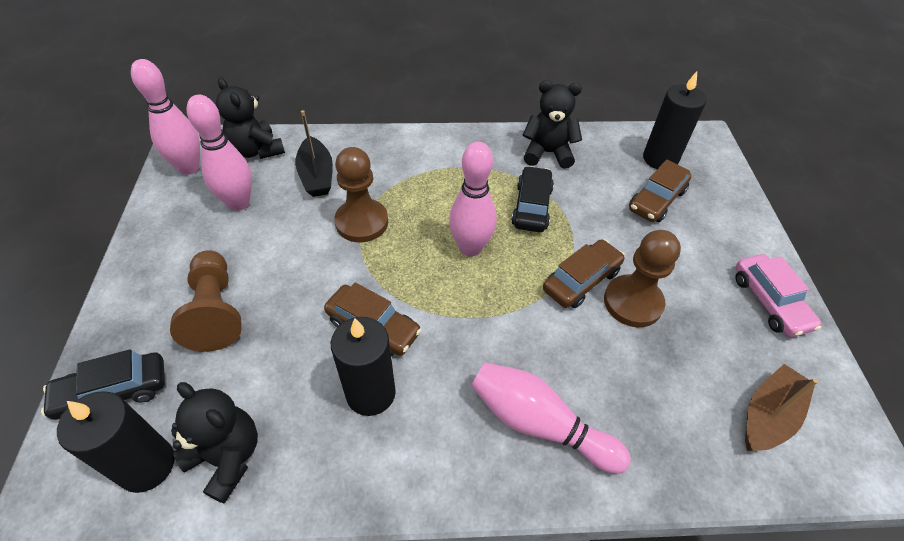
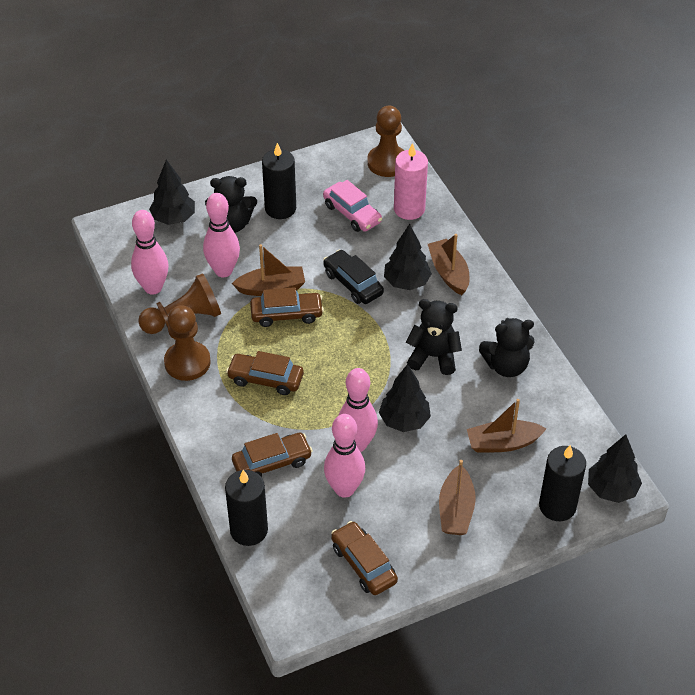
black boat: [295,110,333,197] = 1 -> none = 0
black car: [41,349,165,420] [511,166,554,232] = 2 -> [323,250,384,304] = 1
black tree: none = 0 -> [149,160,195,225] [379,364,431,432] [384,224,432,290] [588,434,642,503] = 4
brown boat: [745,364,818,451] = 1 -> [232,244,305,296] [428,234,469,295] [439,460,476,535] [467,399,547,453] = 4
brown car: [324,282,422,356] [543,239,625,308] [629,159,692,222] = 3 -> [226,351,304,395] [232,433,313,477] [250,287,324,327] [331,521,398,595] = 4
pink candle: none = 0 -> [394,143,428,220] = 1

